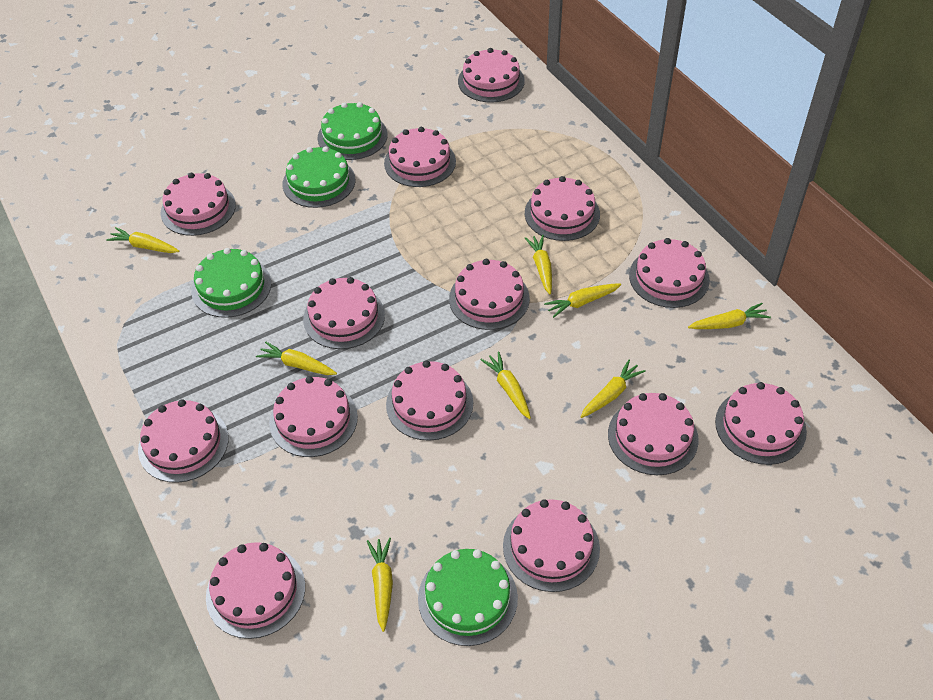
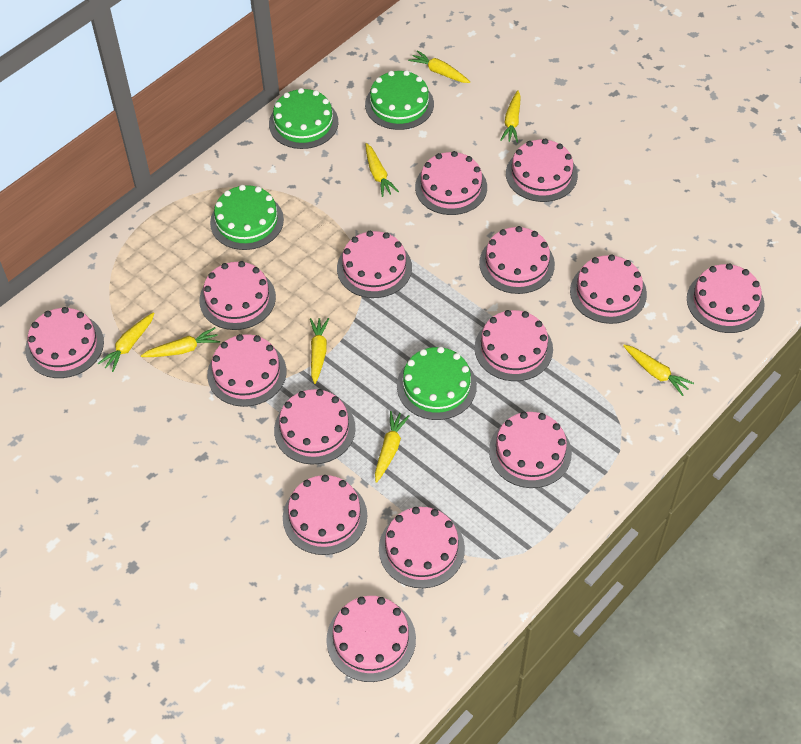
pink cake: [138,399,229,483] [161,173,236,236] [206,542,305,639] [269,376,358,457] [303,277,385,349] [384,127,456,187] [386,360,473,441] [449,259,530,330] [458,48,525,102] [503,499,600,592] [525,176,600,241] [608,393,699,475] [629,238,710,308] [715,382,807,465] = 14 -> [25,307,104,378] [199,261,276,330] [207,334,286,407] [274,389,355,465] [283,475,367,555] [326,596,416,682] [337,231,412,298] [379,507,465,588] [415,151,487,215] [475,310,553,381] [479,226,555,294] [489,412,572,488] [506,139,578,202] [570,255,647,324] [687,263,765,333] = 15

